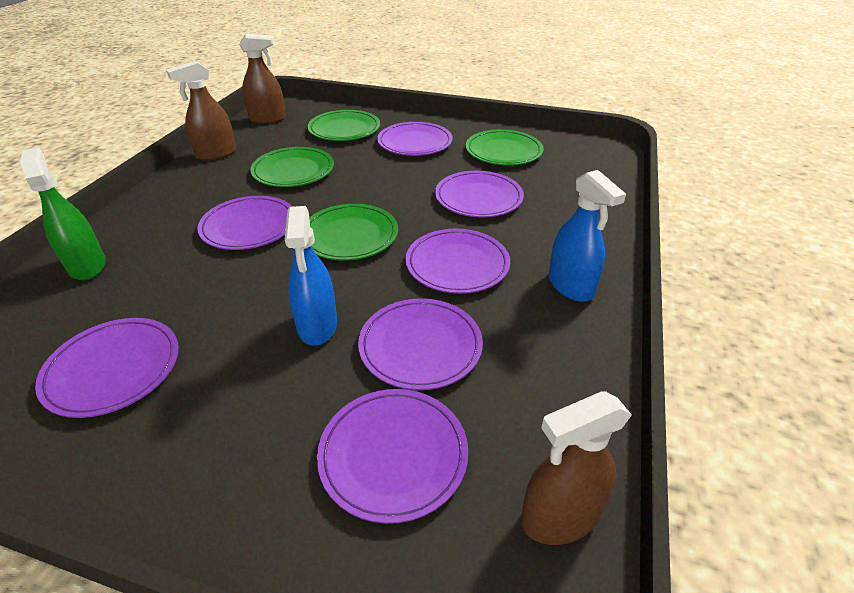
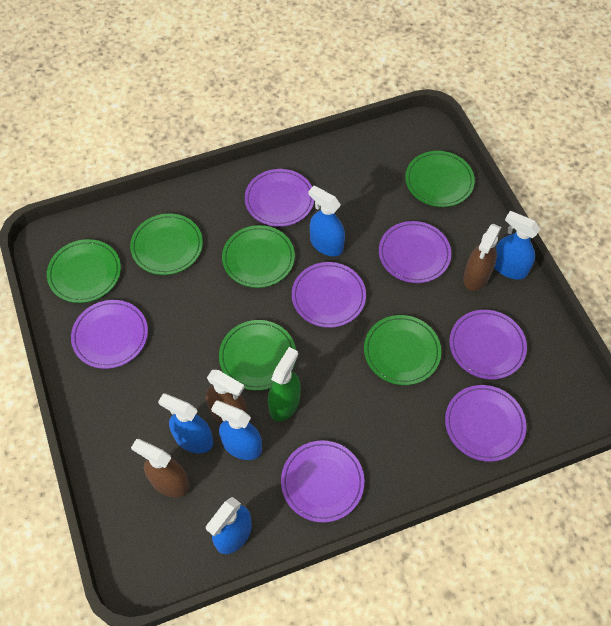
blue spray bottle: [285,206,337,346] [548,170,626,302] = 2 -> [158,393,213,454] [206,497,252,554] [211,400,262,460] [309,186,345,256] [494,211,540,279] = 5
green plate: [250,147,334,187] [308,110,380,141] [309,204,398,261] [466,129,544,166] = 4 -> [47,239,121,303] [130,214,203,275] [219,320,296,391] [222,225,295,288] [364,315,441,385] [405,151,475,207] = 6

